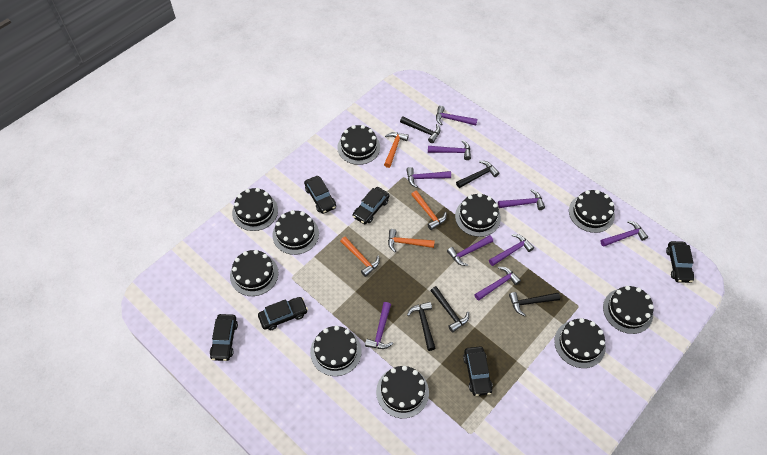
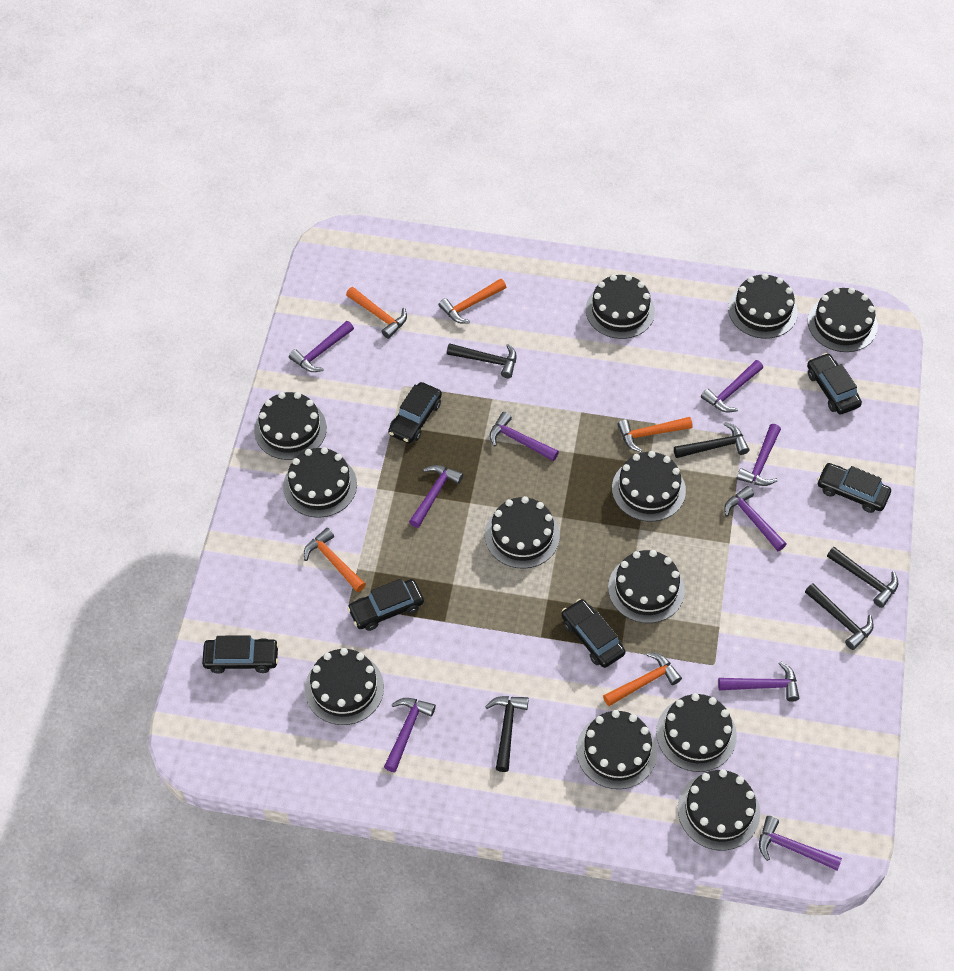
black cake: [230,250,278,296] [232,188,278,231] [272,210,319,255] [310,326,362,376] [337,125,380,165] [376,366,429,418] [455,193,501,237] [554,318,606,368] [569,190,615,233] [603,286,654,334] = 10 -> [254,392,327,460] [283,447,357,518] [305,648,384,725] [485,496,560,569] [577,710,657,789] [586,274,655,339] [608,550,685,623] [612,451,686,522] [656,693,737,772] [678,769,760,850] [728,273,798,339] [808,287,878,352] = 12
orange hammer: [340,237,380,277] [384,132,409,168] [388,229,435,252] [411,191,447,230] = 4 -> [304,528,366,592] [346,287,407,339] [439,278,506,323] [603,653,682,706] [617,417,693,452] = 5

